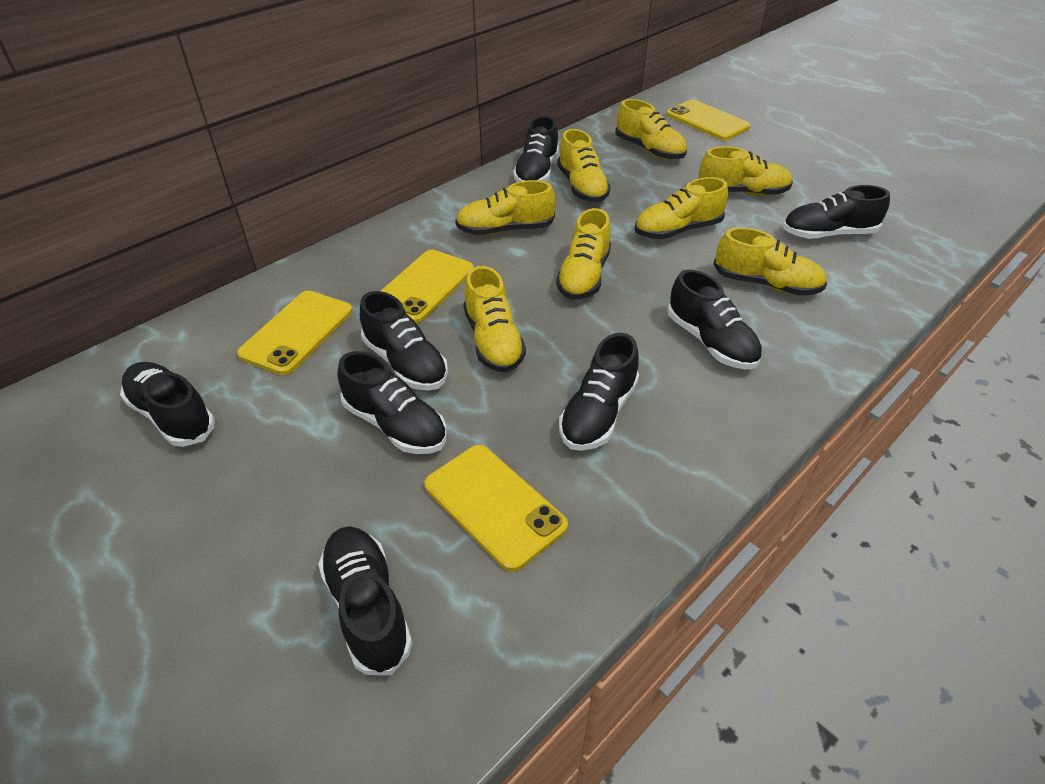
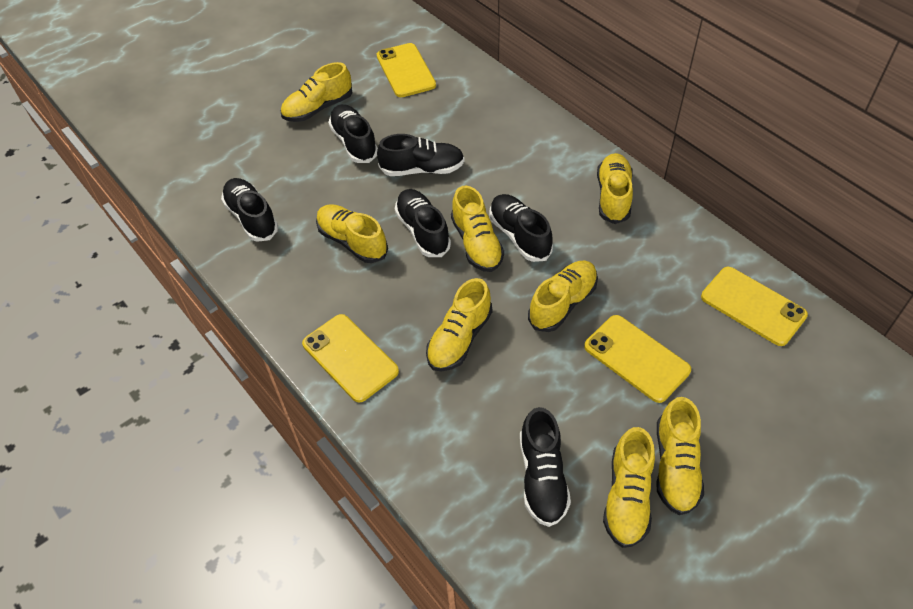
black shoe: [120,362,215,447] [318,526,412,675] [337,351,447,454] [360,291,448,391] [513,116,559,182] [559,333,639,451] [667,270,762,369] [783,185,890,239] = 8 -> [221,178,278,242] [328,104,378,163] [377,134,465,176] [395,189,451,257] [490,194,553,262] [520,407,571,527] = 6

